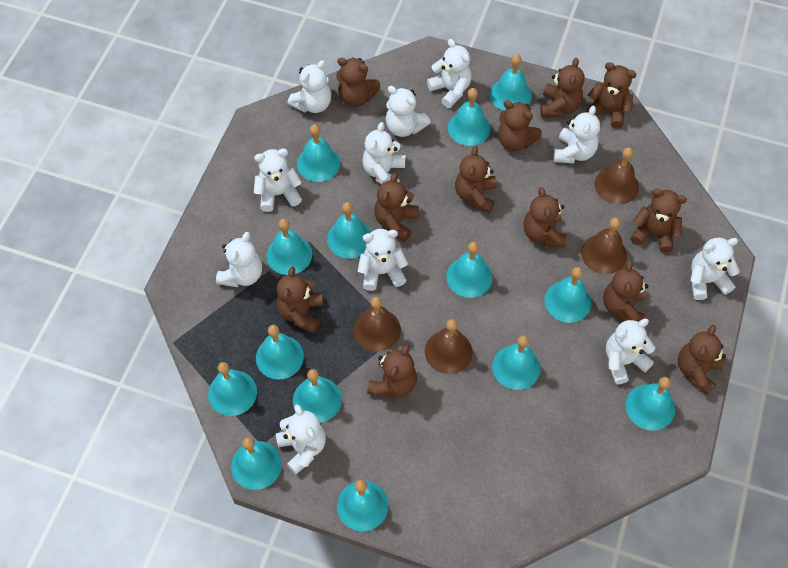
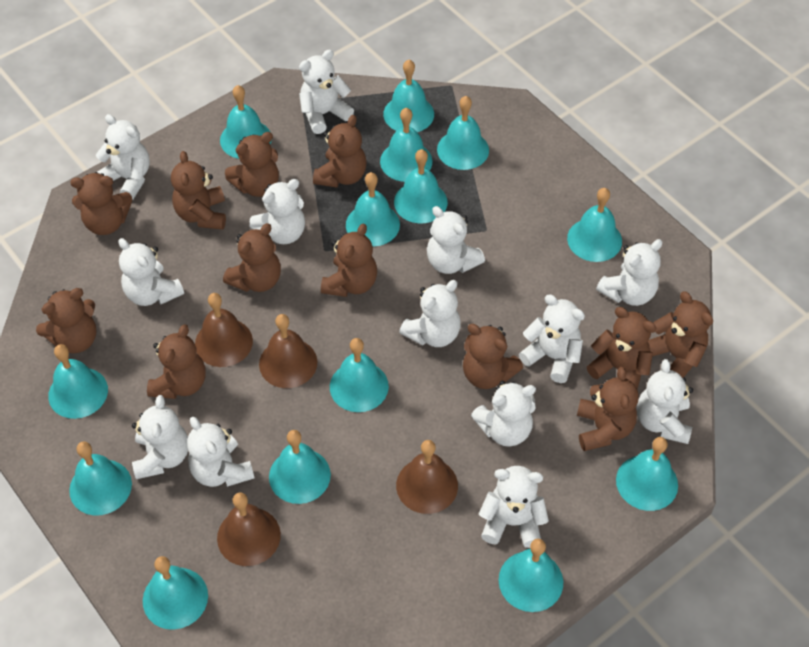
white teddy bear: [216,232,262,287] [254,149,302,212] [276,404,326,474] [287,60,331,113] [358,229,408,291] [362,122,405,184] [386,86,430,137] [427,39,471,108] [553,106,600,163] [606,319,655,384] [690,237,740,300] = 11 -> [96,114,150,200] [118,238,184,306] [132,395,188,479] [187,417,254,487] [249,179,305,244] [299,50,354,134] [399,280,461,347] [427,206,485,274] [471,381,536,447] [479,466,549,548] [519,294,585,383] [596,239,663,306] [637,359,693,444] = 13

